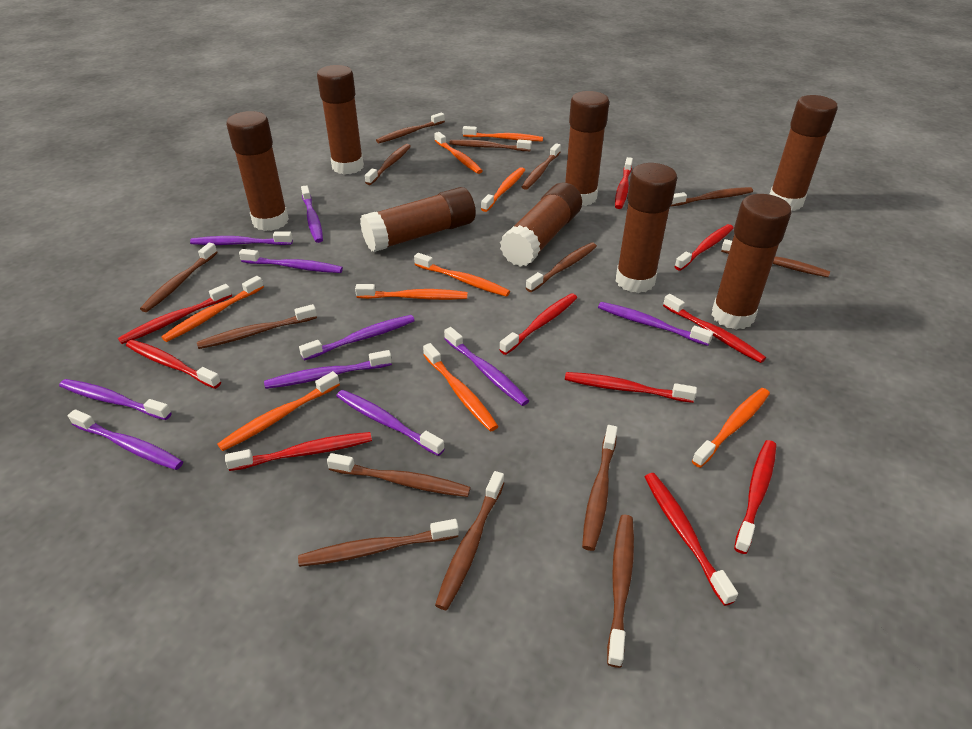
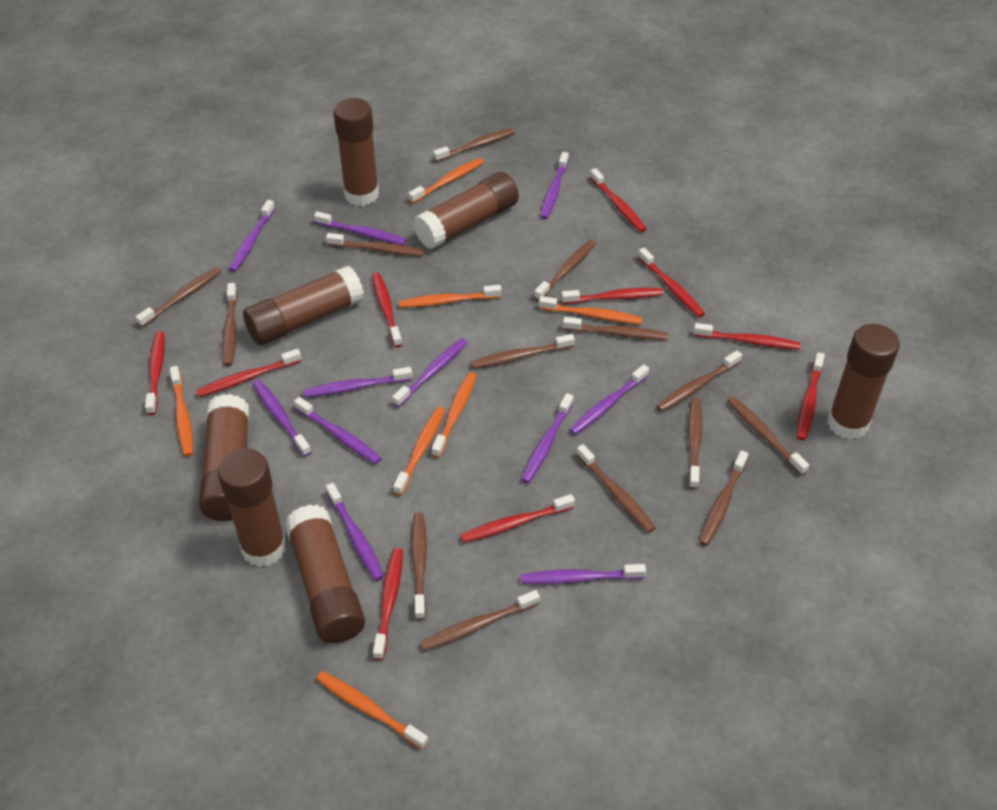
brown glue stick: [226,111,289,231] [317,65,364,175] [360,187,476,252] [500,183,582,267] [565,91,609,206] [616,163,677,293] [712,194,792,330] [769,95,838,211] = 8 -> [199,394,249,521] [218,449,286,567] [243,266,364,345] [285,505,365,643] [333,98,379,206] [413,172,519,249] [827,324,900,440] = 7
orange toothbrush: [161,276,264,342] [217,371,340,451] [355,284,467,300] [414,253,510,297] [423,343,498,431] [434,132,483,174] [463,126,543,141] [481,167,525,212] [692,388,770,468] = 9 -> [170,366,193,457] [316,671,428,749] [393,407,445,495] [399,285,502,308] [408,158,484,203] [432,372,476,458] [539,296,642,324] = 7
purple toothbrush: [59,379,172,420] [68,409,183,470] [190,232,293,245] [239,249,343,273] [264,350,392,389] [299,315,415,361] [301,185,323,243] [336,390,445,456] [444,327,529,406] [598,302,713,346] = 10 -> [229,200,275,272] [253,380,311,457] [294,397,382,464] [303,367,412,397] [314,211,406,245] [326,483,384,581] [392,338,468,407] [521,393,573,483] [521,564,646,584] [540,152,569,219] [569,364,649,435] = 11

